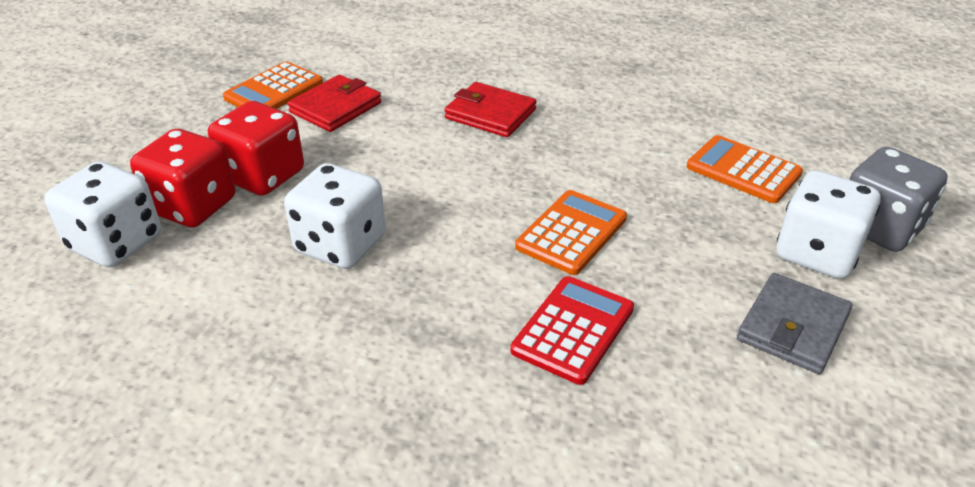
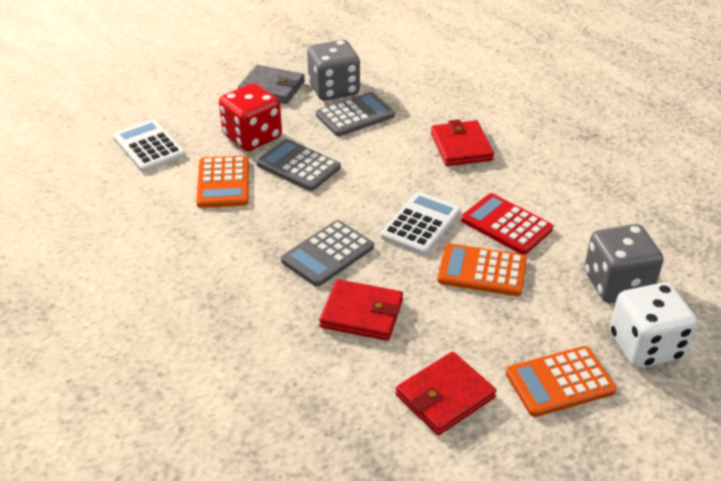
grey calculator: none = 0 -> [256,139,341,191] [281,220,374,287] [316,92,395,136] = 3
grey dice: [849,147,948,252] = 1 -> [307,40,360,100] [584,224,663,303] = 2
red dice: [130,129,235,227] [208,101,304,196] = 2 -> [219,83,282,151] = 1
red wallet: [288,75,381,132] [444,82,537,137] = 2 -> [319,279,403,341] [396,352,496,435] [431,120,494,166] = 3
white calculator: none = 0 -> [113,119,185,172] [380,192,461,255] = 2
white dice: [44,161,161,267] [284,163,386,269] [776,170,881,279] = 3 -> [610,282,697,368] = 1

